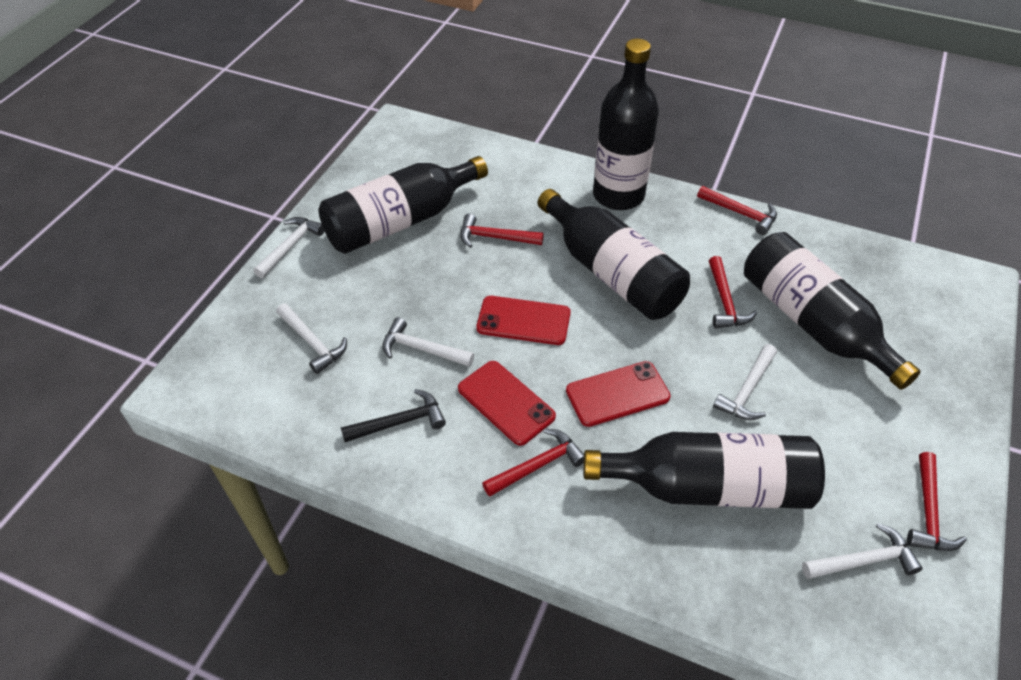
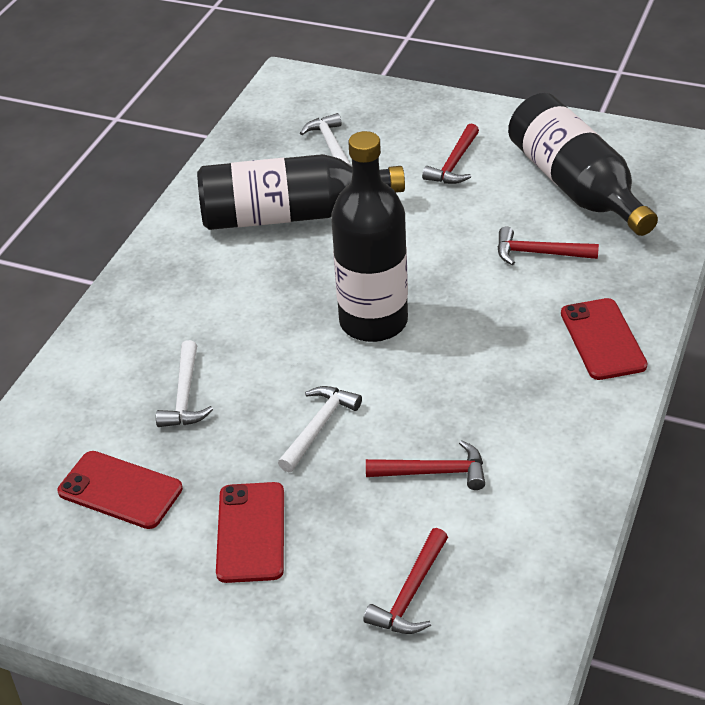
black bottle: [318,156,488,254] [538,189,690,320] [583,432,825,509] [593,39,659,210] [744,232,921,390] = 5 -> [197,154,405,230] [331,131,408,342] [508,93,658,236] = 3
black hammer: [341,389,446,442] = 1 -> none = 0
red hammer: [460,213,544,248] [482,429,584,497] [697,186,777,235] [709,256,757,328] [907,452,967,551] = 5 -> [364,528,448,634] [366,440,485,490] [422,123,479,184] [497,227,599,265] = 4
white hammer: [253,217,324,278] [276,304,347,374] [382,318,474,367] [713,344,777,420] [802,523,923,579] = 5 -> [156,340,213,427] [278,386,362,472] [300,113,351,166] = 3

